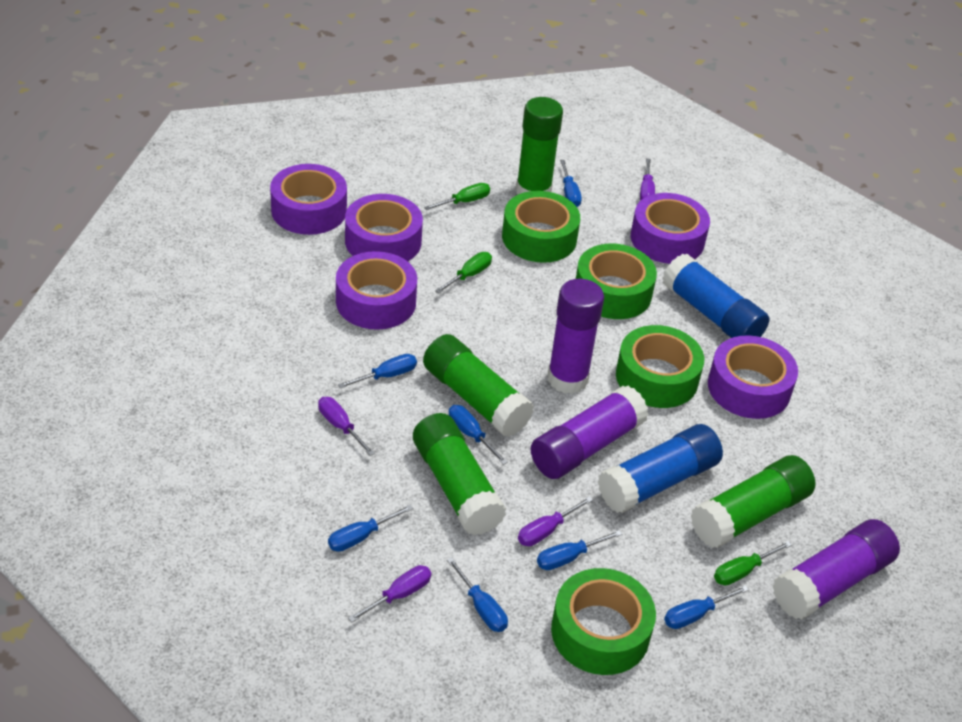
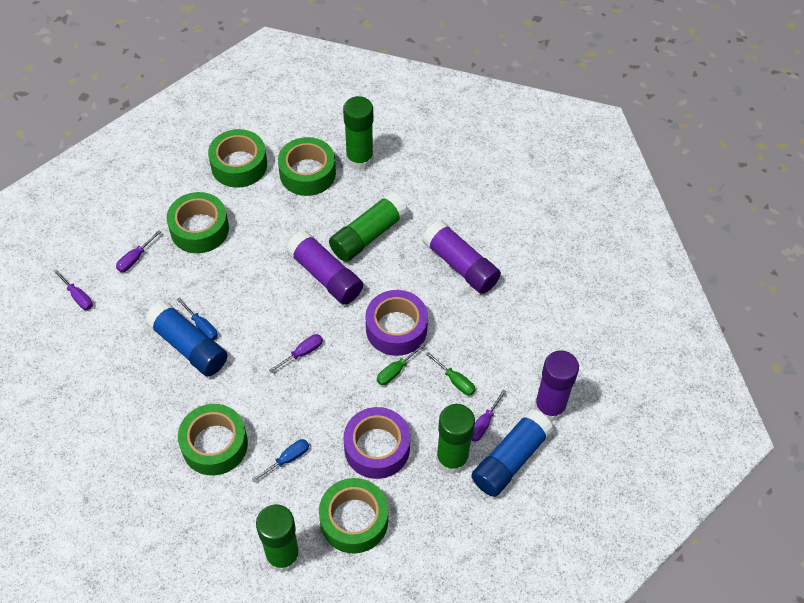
blue screwdriver: [328,505,413,552] [338,354,417,389] [447,557,508,632] [449,405,508,465] [537,530,622,570] [560,160,582,207] [664,585,749,629] = 7 -> [176,297,218,340] [252,439,309,482] = 2
green screwdriver: [424,183,490,210] [435,252,492,294] [714,541,792,585] = 3 -> [377,343,426,385] [426,352,476,396] = 2
green tape: [502,191,580,263] [551,568,656,675] [576,244,657,319] [616,325,704,408] = 4 -> [167,192,229,253] [178,404,248,475] [208,129,267,188] [278,137,336,196] [319,478,388,553] = 5
purple tape: [270,164,347,235] [336,251,417,330] [345,194,423,261] [631,193,710,264] [708,335,798,419] = 5 -> [343,407,410,479] [365,290,428,356] = 2

